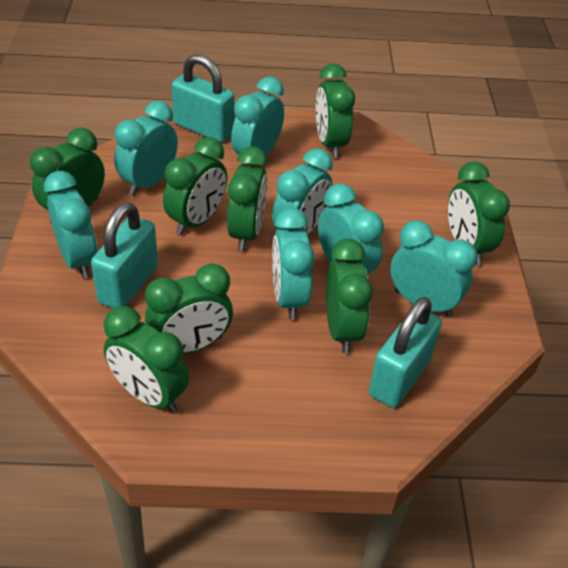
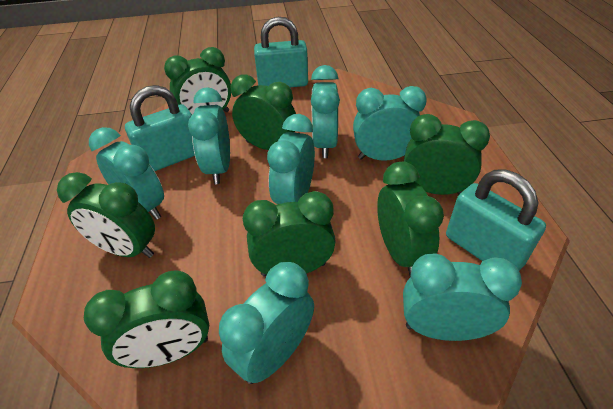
green clock: [30,128,105,223] [104,306,189,413] [145,264,233,354] [163,137,227,235] [227,146,268,251] [316,63,355,158] [326,239,373,353] [448,161,510,265] = 8 -> [57,172,155,258] [84,270,209,368] [164,47,231,114] [231,75,296,150] [243,191,336,276] [377,162,444,276] [404,114,490,195] = 7

